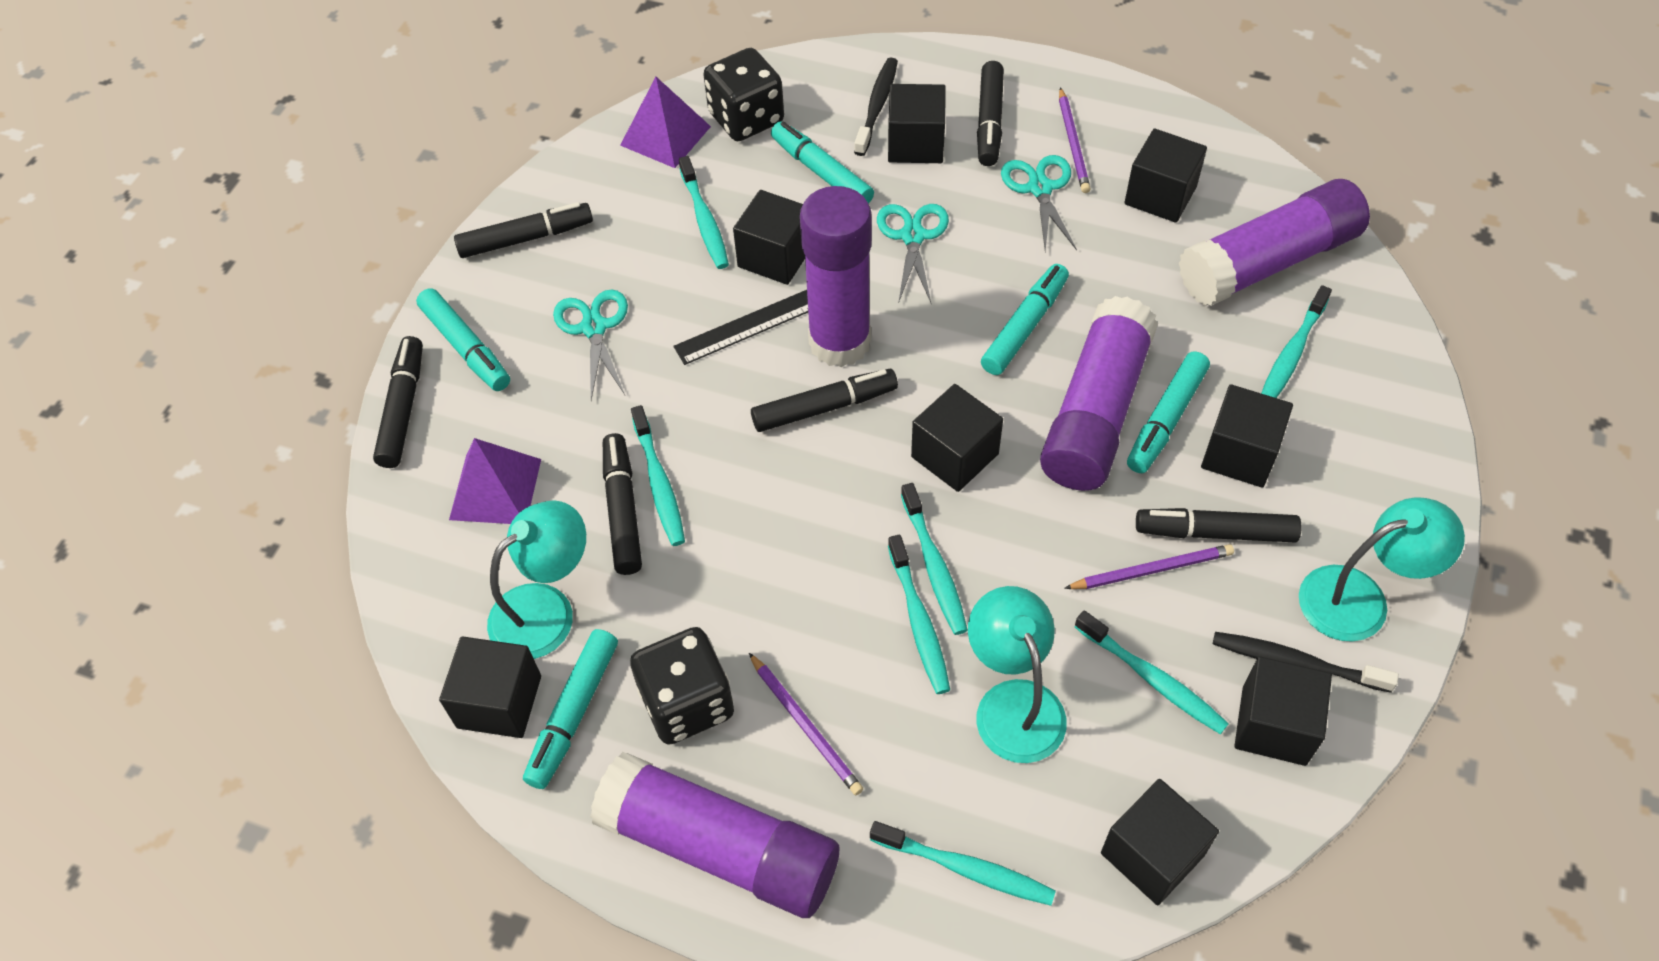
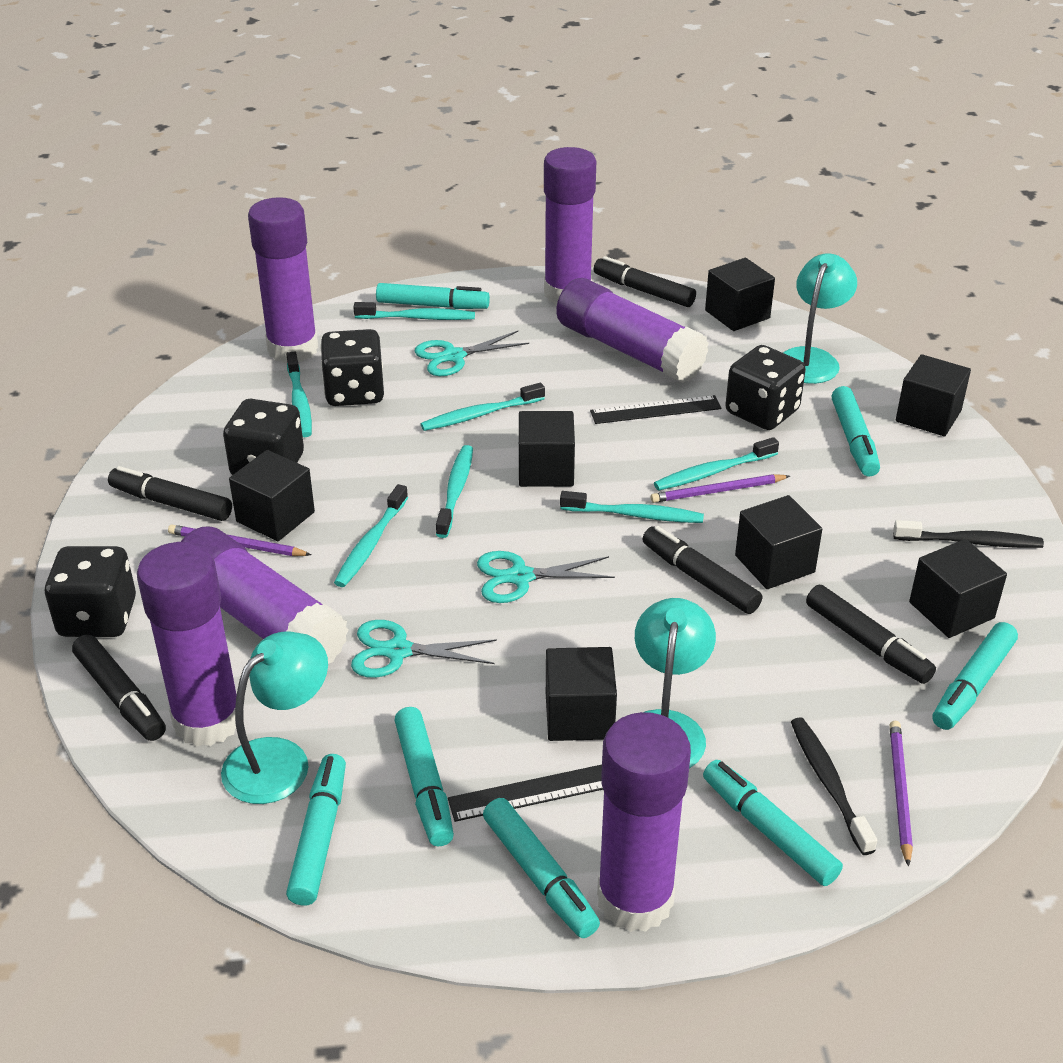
black cube: [439,636,541,738] [733,190,805,285] [888,84,946,163] [911,384,1003,492] [1101,779,1219,905] [1124,128,1207,223] [1201,384,1293,488] [1234,656,1332,766] = 8 -> [229,450,315,541] [519,411,575,487] [546,647,617,741] [705,258,775,331] [735,495,822,589] [896,354,971,436] [909,539,1007,638] = 7
black dice: [630,627,734,745] [703,48,784,141] = 2 -> [45,546,136,637] [223,399,304,475] [320,329,384,406] [725,345,806,430] = 4
black marker: [373,336,423,468] [454,202,593,258] [603,433,642,575] [751,369,898,432] [977,61,1004,166] [1136,508,1302,543] = 6 -> [72,634,166,741] [108,466,232,521] [594,256,696,307] [643,526,762,614] [806,585,936,684] = 5
black ruler: [674,290,808,365] = 1 -> [448,765,603,822] [590,395,721,424] = 2
purple glue stick: [590,752,839,918] [800,186,872,367] [1040,296,1158,491] [1179,179,1370,306] = 4 -> [137,542,237,746] [181,527,348,664] [248,197,318,363] [544,147,596,305] [556,278,709,383] [597,712,691,932] = 6
purple pyramid: [449,438,541,524] [620,77,711,168] = 2 -> none = 0
turquoise marker: [416,288,510,391] [523,629,618,789] [771,121,874,204] [981,264,1069,375] [1127,352,1210,473] = 5 -> [286,754,346,906] [376,283,490,309] [395,707,454,847] [483,798,600,938] [703,760,843,886] [832,386,880,477] [932,622,1018,730] = 7

